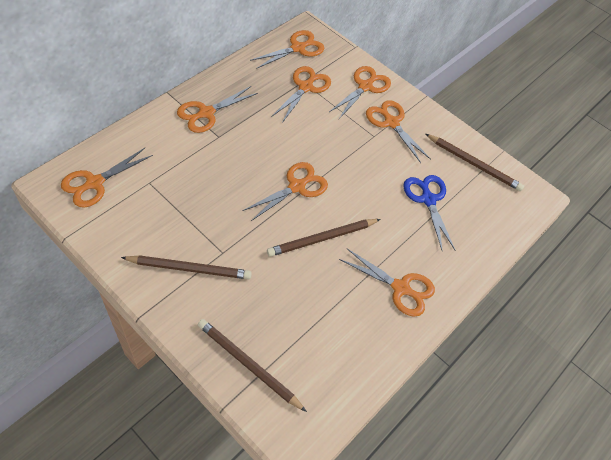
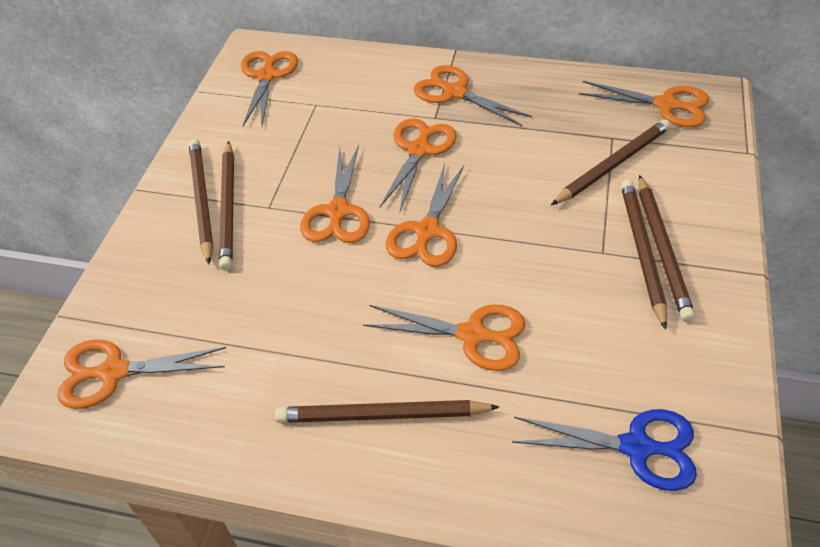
brown pencil: [121,255,252,279] [198,319,307,412] [267,219,381,257] [426,134,524,191] = 4 -> [189,139,213,264] [219,141,234,270] [275,400,499,423] [551,119,671,205] [621,179,667,330] [639,175,695,322] = 6

